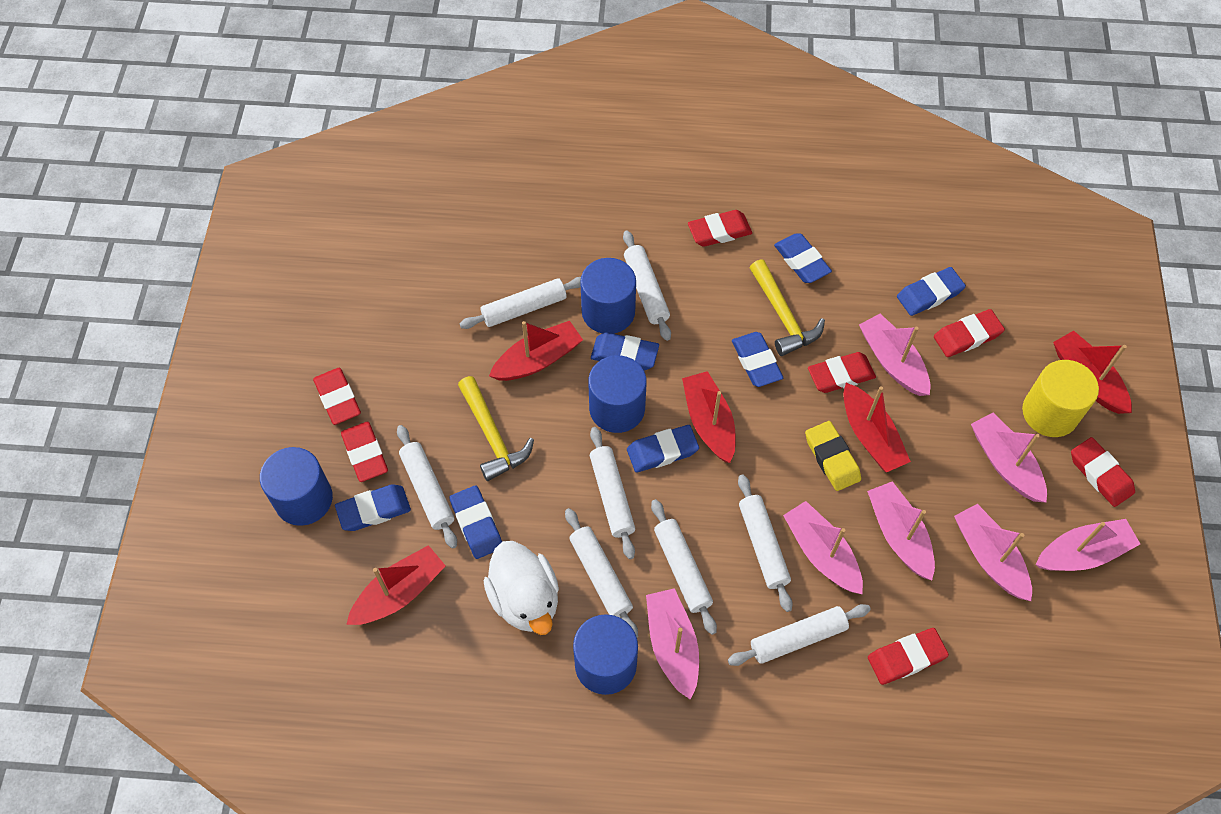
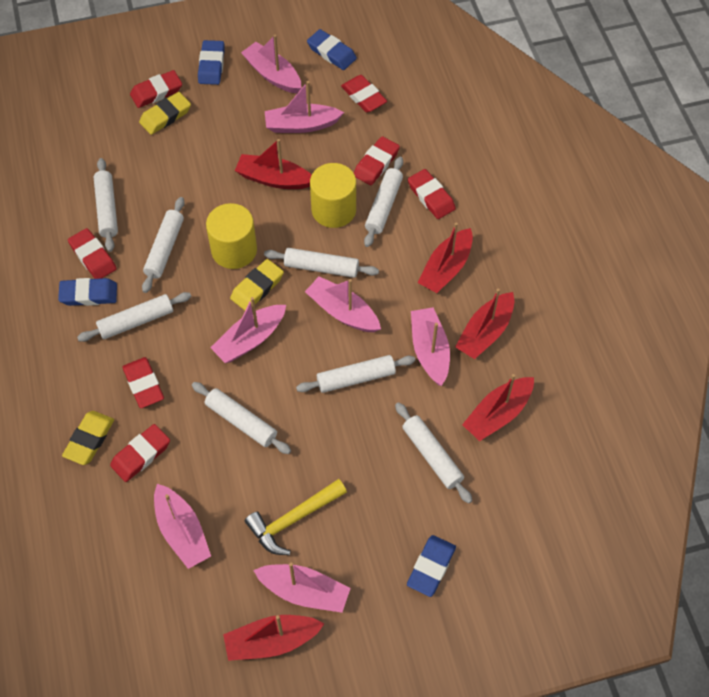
blue cylinder: [260,447,333,526] [573,614,638,695] [580,258,636,334] [588,355,647,433] = 4 -> none = 0
blue eraser: [335,484,411,531] [449,485,502,559] [591,333,659,370] [627,425,699,473] [732,332,783,387] [774,233,832,283] [897,267,966,316] = 7 -> [58,278,117,306] [198,40,225,85] [307,29,357,70] [407,535,456,597] = 4
white duck: [483,541,559,635] = 1 -> none = 0
yellow cylinder: [1022,360,1099,437] = 1 -> [206,203,257,269] [310,163,356,228] = 2
yellow eraser: [805,421,861,491] = 1 -> [62,411,114,465] [139,92,191,135] [230,259,284,310] = 3
yellow hammer: [458,376,534,481] [750,259,825,356] = 2 -> [245,479,347,555] = 1

